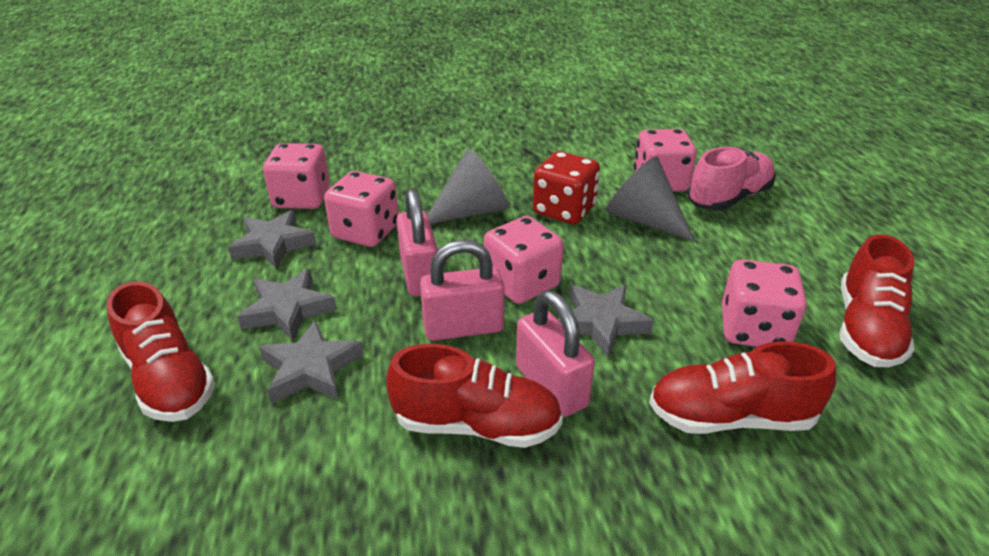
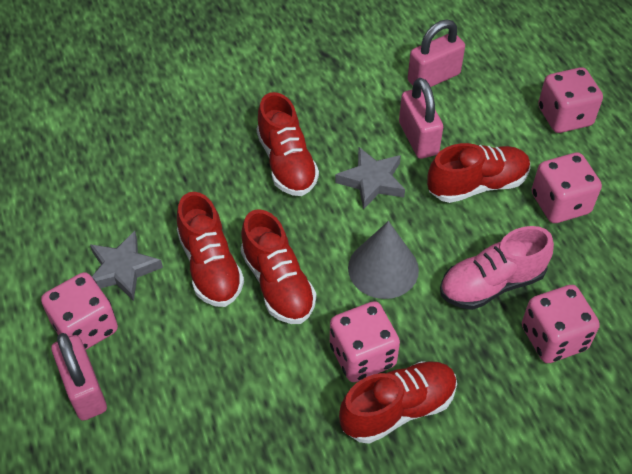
grey cone: [427,148,509,224] [606,156,694,241] = 2 -> [348,221,419,299] = 1
grey star: [228,210,317,269] [237,269,337,341] [259,320,364,404] [557,284,654,358] = 4 -> [90,231,163,301] [335,147,405,210] = 2
red dice: [533,151,600,224] = 1 -> none = 0
red shoe: [107,282,215,422] [386,344,563,448] [649,341,836,434] [840,234,914,367] = 4 -> [177,192,244,307] [241,209,316,324] [256,92,319,196] [339,361,457,444] [427,143,530,203] = 5

